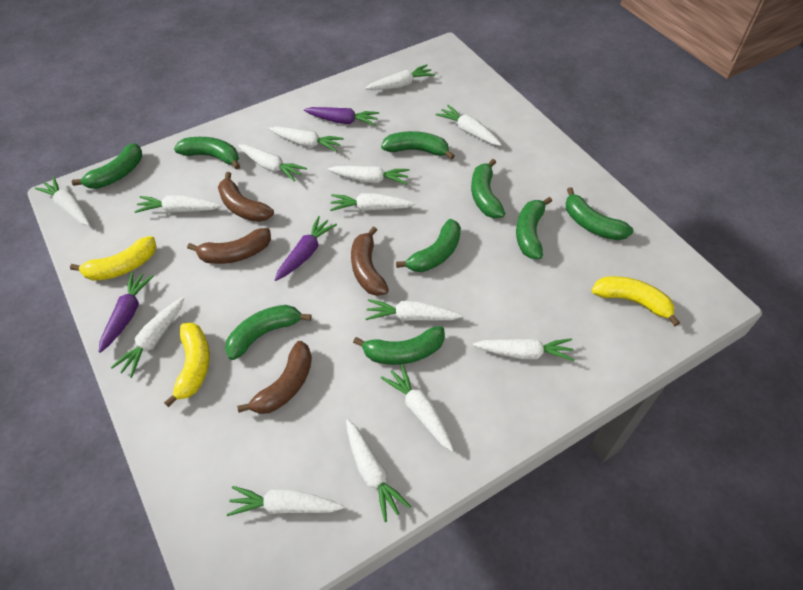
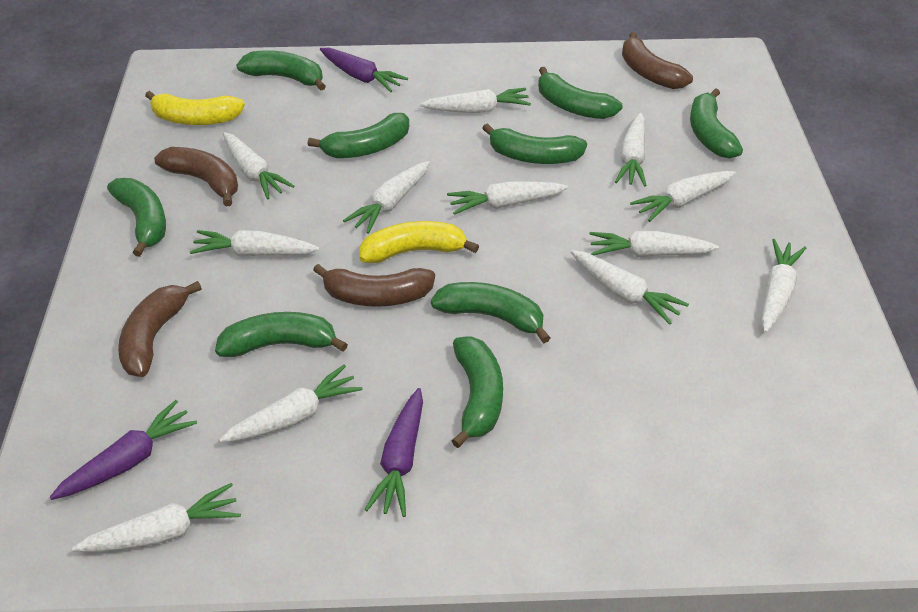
white carrot: [35,177,90,226] [111,297,184,378] [134,195,221,213] [227,486,344,516] [238,144,307,182] [268,126,344,152] [328,166,410,185] [330,193,415,211] [346,419,411,522] [365,64,435,90] [365,299,463,321] [381,364,454,452] [436,105,502,146] [473,338,575,361] = 14 -> [72,483,241,552] [190,230,320,257] [219,365,362,443] [223,132,294,199] [343,161,430,234] [420,88,531,113] [447,181,568,215] [571,250,689,325] [589,231,719,257] [615,113,647,187] [630,171,736,222] [761,239,806,333] = 12
yellow banana: [70,236,157,281] [164,323,210,407] [592,276,680,327] = 3 -> [145,91,245,125] [359,221,479,263] = 2

